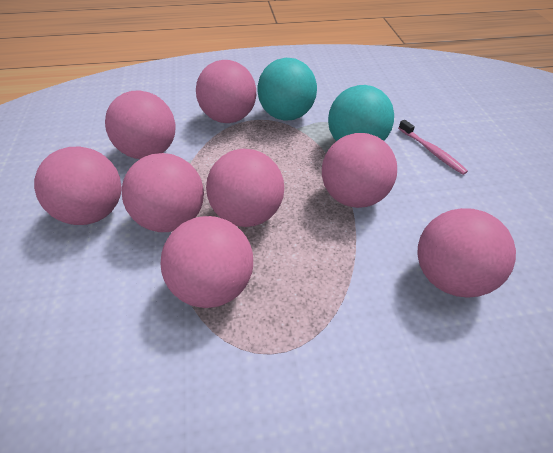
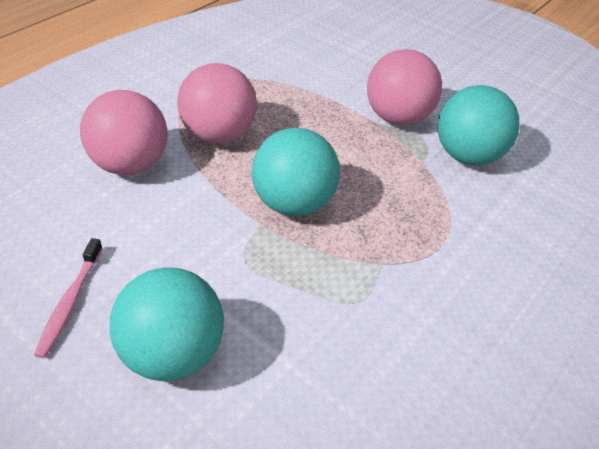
pink ball: [34,147,121,225] [105,91,175,159] [122,153,204,232] [161,216,253,308] [196,60,256,123] [206,149,284,227] [322,133,397,208] [417,208,516,298] = 8 -> [80,90,167,175] [177,63,257,144] [367,49,442,125] = 3
turquoise ball: [257,58,317,121] [328,85,394,141] = 2 -> [110,267,224,381] [252,128,340,216] [438,85,520,165] = 3

